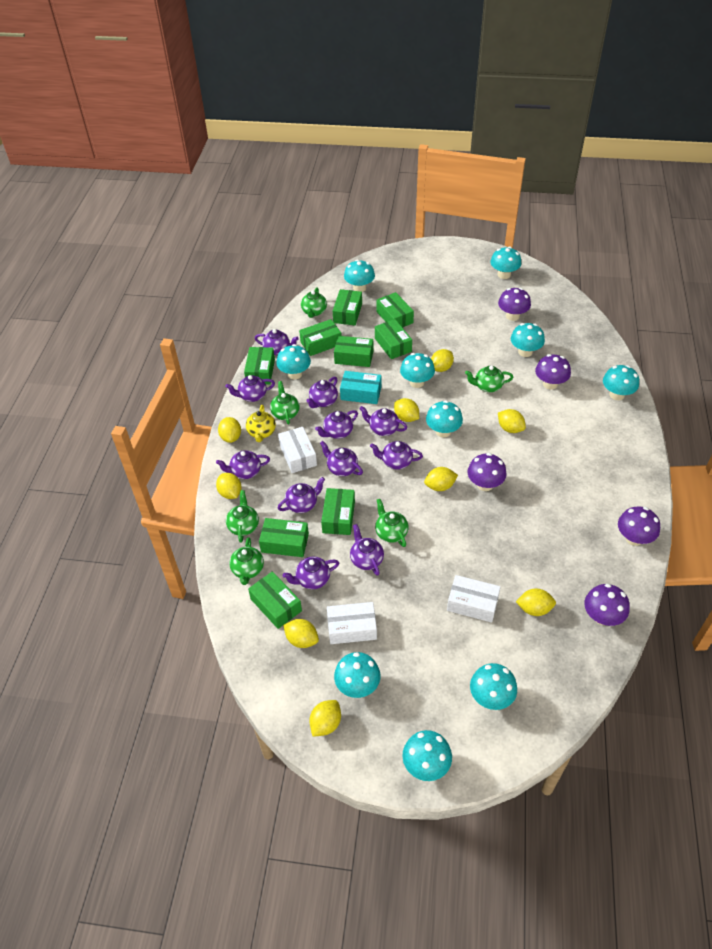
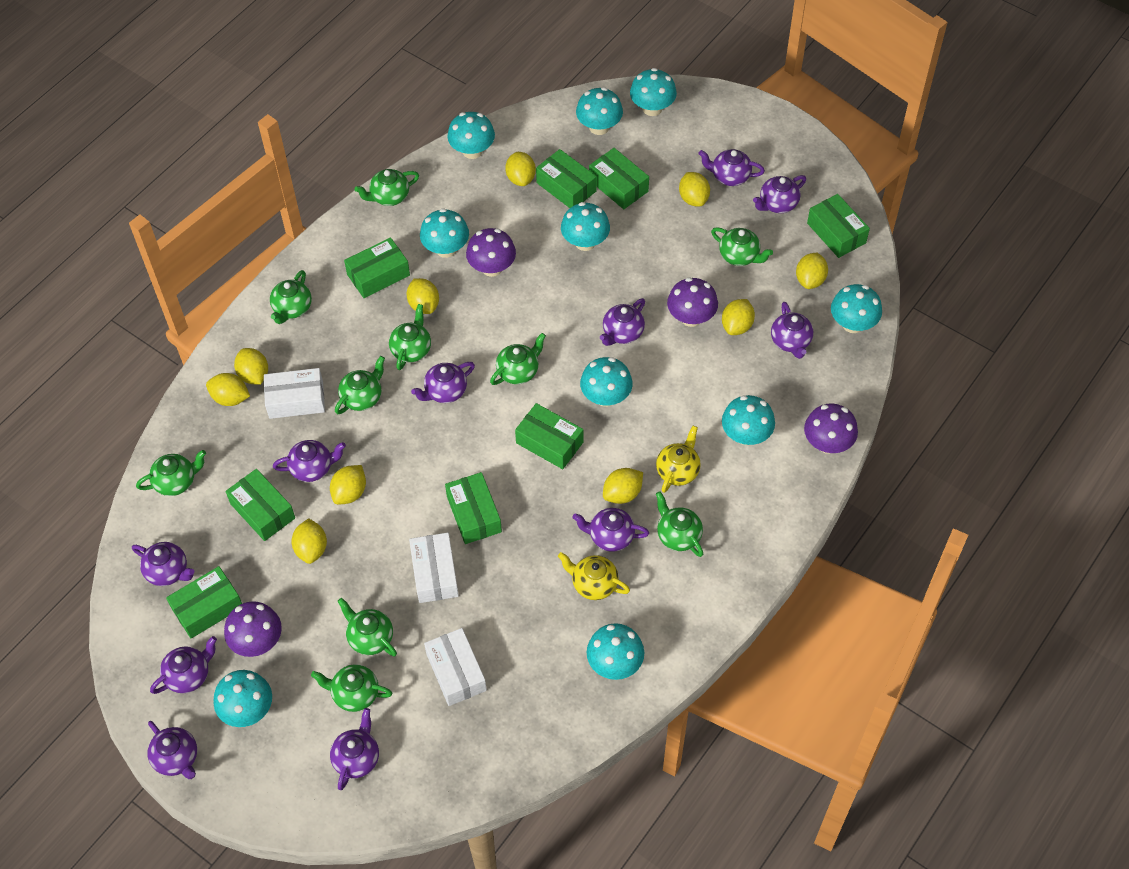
green box: [244,347,275,385] [248,571,302,629] [259,518,309,557] [299,319,341,356] [321,488,355,535] [333,289,362,325] [334,336,373,367] [375,319,412,359] [376,292,414,328] = 9 -> [166,566,242,639] [225,469,295,541] [344,237,410,298] [445,472,502,544] [515,403,583,469] [536,149,597,208] [589,148,649,209] [807,194,870,258] = 8
green teapot: [226,490,259,543] [230,537,264,585] [270,381,300,424] [301,287,327,318] [375,499,409,547] [465,366,513,392] = 6 -> [136,450,206,496] [270,270,312,324] [311,664,392,712] [335,356,385,414] [337,598,397,657] [355,169,419,206] [389,304,431,370] [490,333,546,385] [656,491,703,557] [711,227,773,266] = 10
purple mushroom: [467,453,507,491] [498,288,531,321] [535,354,571,389] [584,584,630,626] [618,506,660,546] = 5 -> [224,601,282,657] [466,228,516,277] [667,277,718,327] [804,403,858,454] = 4
turquoise box: [340,371,381,404] = 1 -> none = 0
yellow lemon: [216,473,242,499] [218,417,241,443] [283,619,319,648] [309,700,341,737] [394,398,419,422] [424,467,458,491] [431,349,454,372] [498,409,526,433] [516,588,556,616] = 9 -> [206,373,250,406] [234,348,268,384] [291,518,327,564] [330,465,366,504] [406,278,439,314] [505,152,536,186] [603,468,643,504] [679,172,710,207] [722,299,755,335] [796,253,828,289] = 10
yellow teapot: [246,405,276,442] = 1 -> [558,552,630,600] [656,426,701,493] = 2

